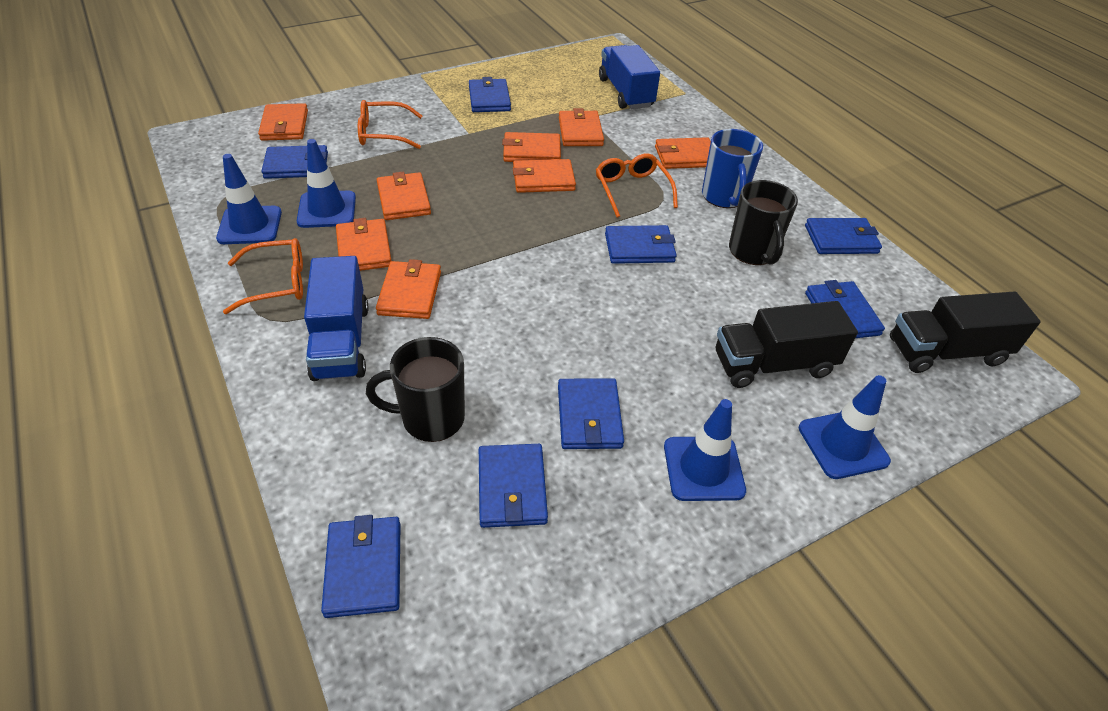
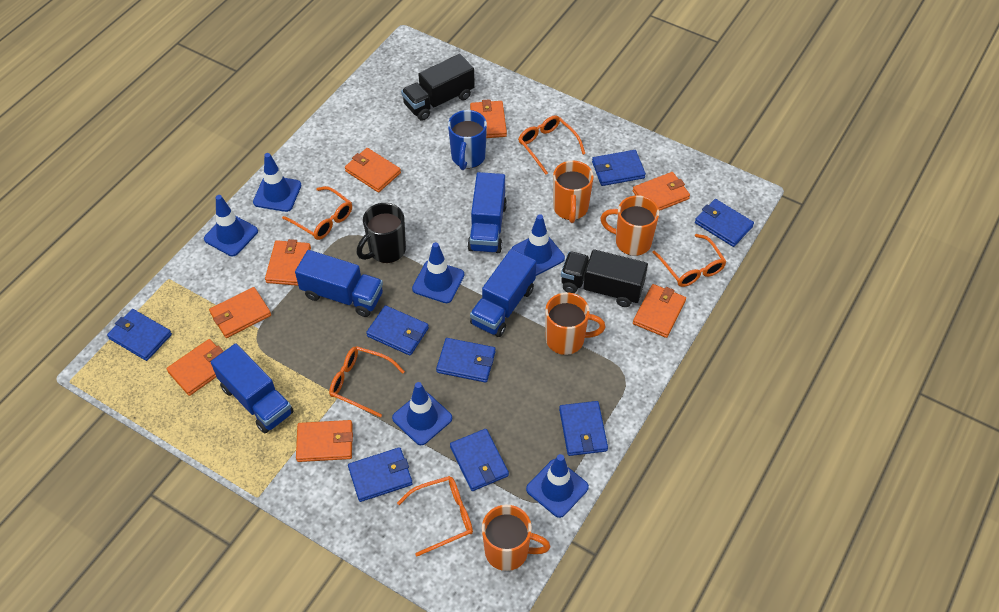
black mug: [366,337,465,442] [729,180,798,265] = 2 -> [357,203,406,263] = 1
blue traffic cone: [216,154,282,244] [297,139,356,228] [664,399,746,501] [799,375,891,479] = 4 -> [204,195,258,256] [253,153,301,212] [392,382,452,445] [412,242,464,303] [512,214,565,276] [526,454,589,518] = 6
blue truck: [304,256,368,381] [599,45,660,109] = 2 -> [210,343,293,433] [295,250,383,317] [467,172,507,253] [470,249,536,337] = 4
orange glasses: [223,238,303,314] [358,100,422,149] [596,153,678,218] = 3 -> [282,186,352,240] [329,346,405,418] [397,476,473,556] [519,115,585,175] [652,234,727,287] = 5
orange mug: none = 0 -> [482,505,550,571] [545,292,605,355] [553,161,594,223] [600,195,659,256] = 4

